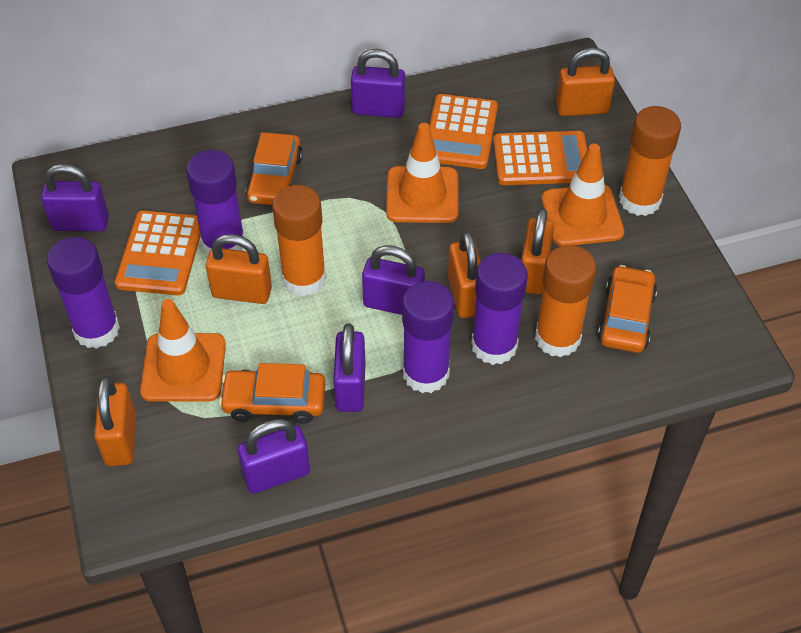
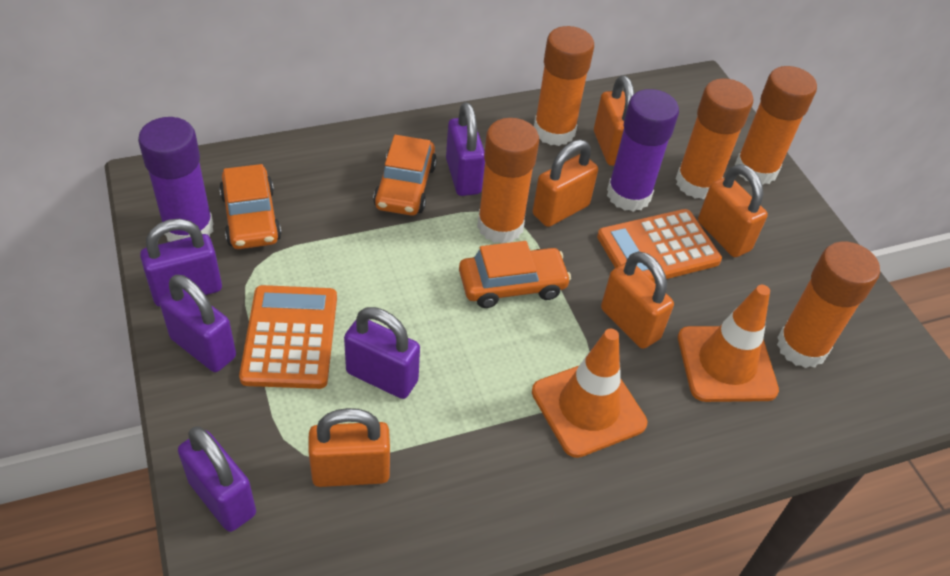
orange calculator: [115,210,201,295] [429,94,498,169] [493,131,587,185] = 3 -> [239,285,337,389] [597,209,722,282] = 2
orange glue stick: [272,185,326,296] [535,245,596,357] [619,106,681,216] = 3 -> [477,118,539,243] [534,26,594,146] [676,78,753,199] [735,66,817,185] [777,242,880,368] = 5
orange traffic cone: [140,299,226,402] [386,123,458,223] [541,143,624,246] = 3 -> [532,329,647,458] [678,285,779,402] = 2
purple glue stick: [47,237,120,349] [186,150,245,256] [402,281,454,393] [471,253,528,365] = 4 -> [138,117,214,242] [607,89,679,212] = 2

